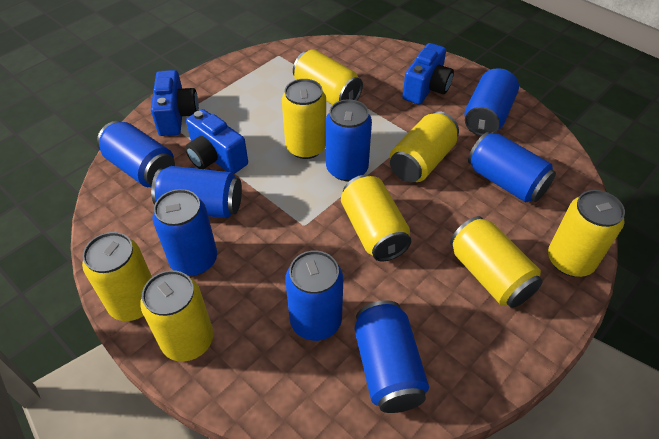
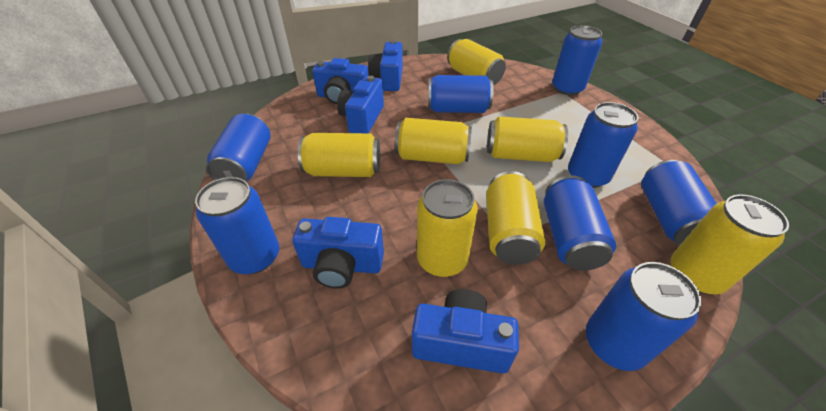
blue camera: [151,70,199,136] [185,109,248,174] [402,43,454,105] = 3 -> [292,217,384,288] [312,58,369,104] [337,76,384,133] [368,40,403,91] [412,289,519,374] = 5
yellow can: [82,232,152,321] [140,270,213,362] [282,79,326,159] [293,49,363,105] [341,174,411,261] [390,111,459,183] [450,216,543,308] [548,190,625,277] = 8 -> [298,133,380,177] [395,118,472,164] [417,179,478,277] [447,39,506,85] [486,171,545,265] [487,116,568,162] [670,194,789,294] = 7

